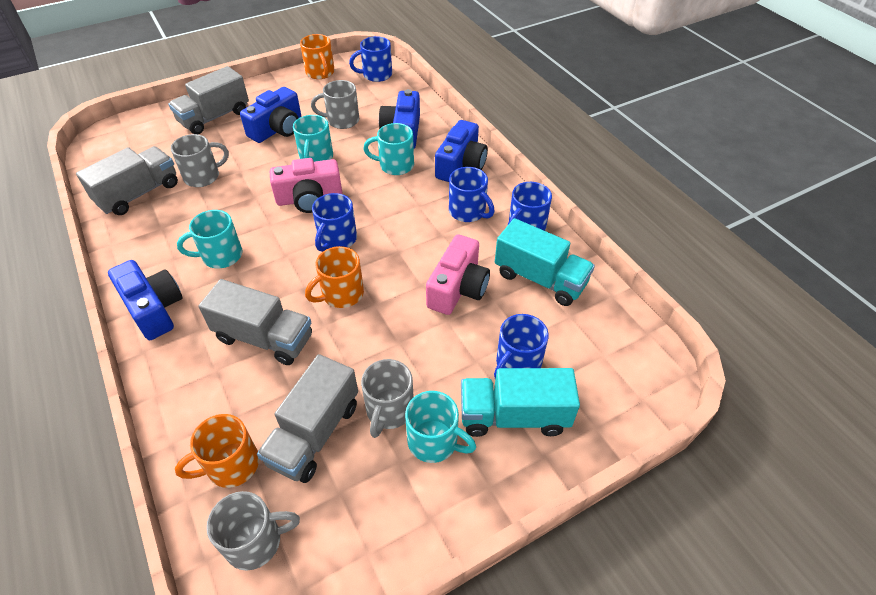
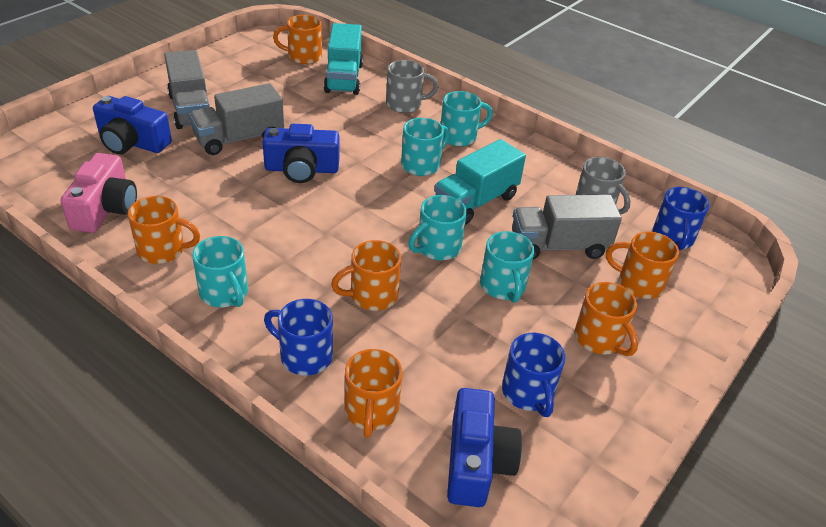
blue camera: [108,260,183,340] [240,87,301,143] [379,89,420,149] [435,120,488,182] = 4 -> [93,96,172,155] [262,124,339,183] [447,388,522,507] = 3
blue mug: [312,193,357,252] [349,36,392,82] [449,167,495,222] [494,314,549,379] [507,182,552,231] = 5 -> [264,299,333,376] [502,333,565,417] [652,187,710,250] = 3
grey mug: [171,134,229,187] [206,491,300,571] [311,80,359,129] [361,359,414,438] = 4 -> [386,60,438,113] [576,157,631,215] = 2
grey truck: [76,146,178,215] [168,66,249,134] [198,279,312,365] [257,354,358,483] = 4 -> [164,50,210,129] [189,83,284,155] [512,195,622,260] = 3
orange mug: [175,414,259,488] [300,34,335,79] [305,246,364,308] = 3 -> [128,196,200,264] [273,15,322,64] [331,240,401,311] [345,349,402,438] [575,282,638,356] [606,232,679,299] = 6
pink camera: [270,158,342,213] [426,234,490,315] = 2 -> [60,153,137,233] = 1
turquoise mug: [177,210,242,268] [293,115,333,162] [363,123,414,175] [405,391,476,463] = 4 -> [192,236,248,307] [401,118,450,176] [409,195,467,260] [441,91,493,146] [480,231,534,303] = 5

